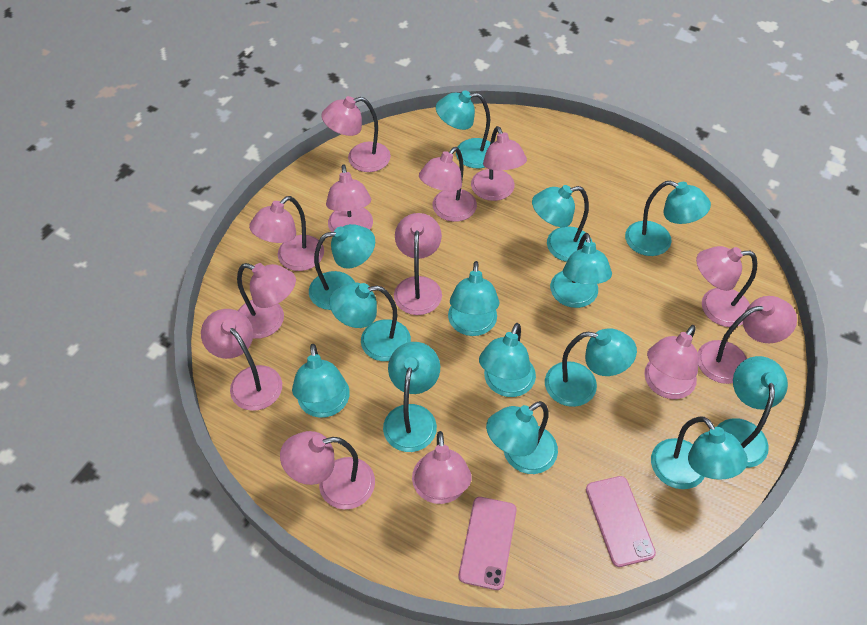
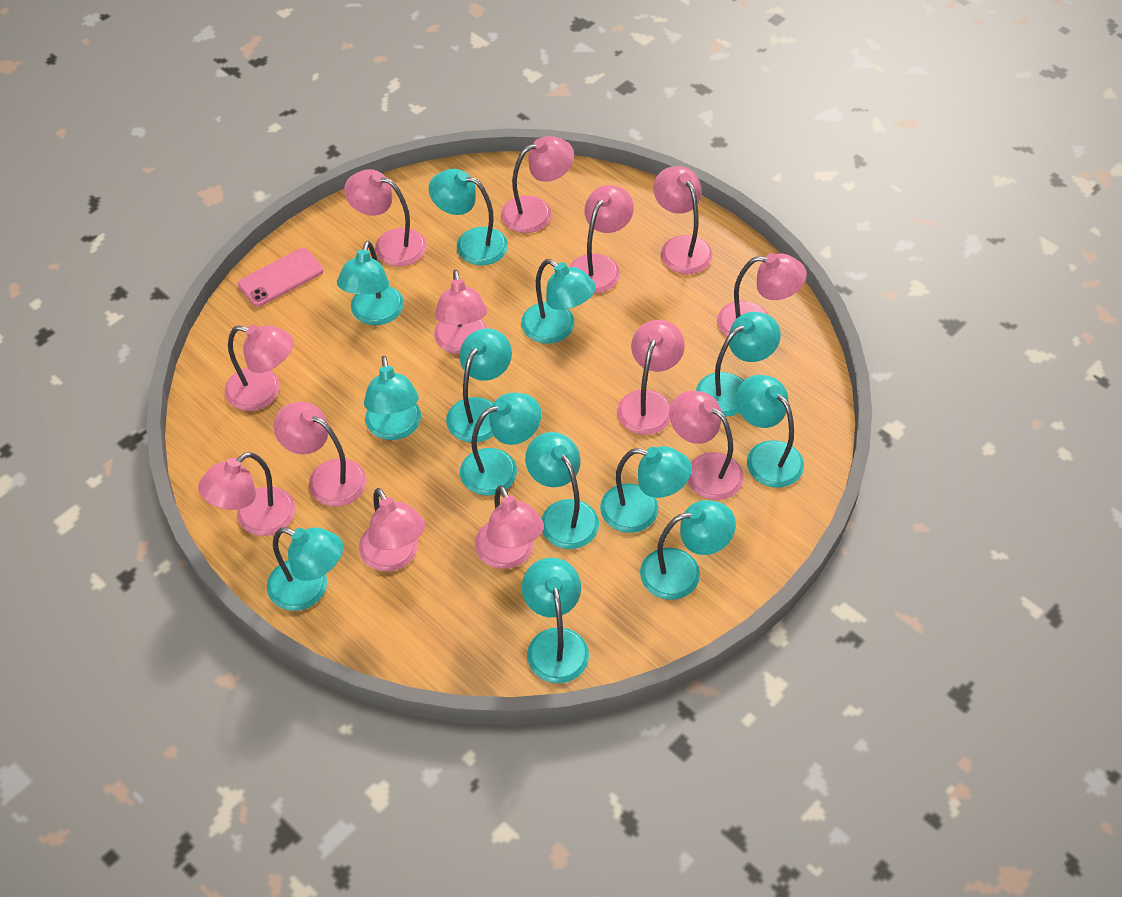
pink phone: [459,497,517,590] [586,476,656,567] = 2 -> [238,248,323,307] = 1
turquoise lamp: [292,344,350,418] [309,224,375,310] [329,282,411,361] [383,342,440,452] [436,90,490,168] [448,261,500,336] [479,323,536,397] [486,401,558,474] [532,185,592,262] [545,328,637,407] [550,233,612,308] [625,181,711,256] [651,417,748,489] [717,356,788,468] = 14 -> [267,527,343,611] [337,241,404,325] [364,356,421,440] [429,169,508,265] [446,328,512,442] [460,393,541,496] [521,259,596,344] [522,558,589,683] [525,432,599,549] [600,446,692,533] [640,500,736,600] [696,312,781,417] [736,375,804,488] = 13

